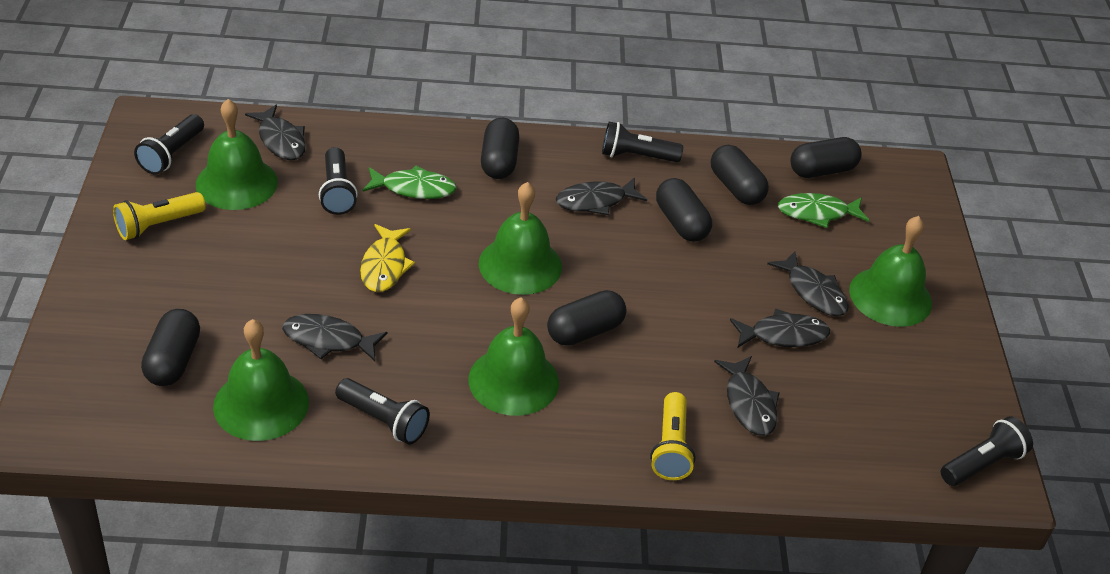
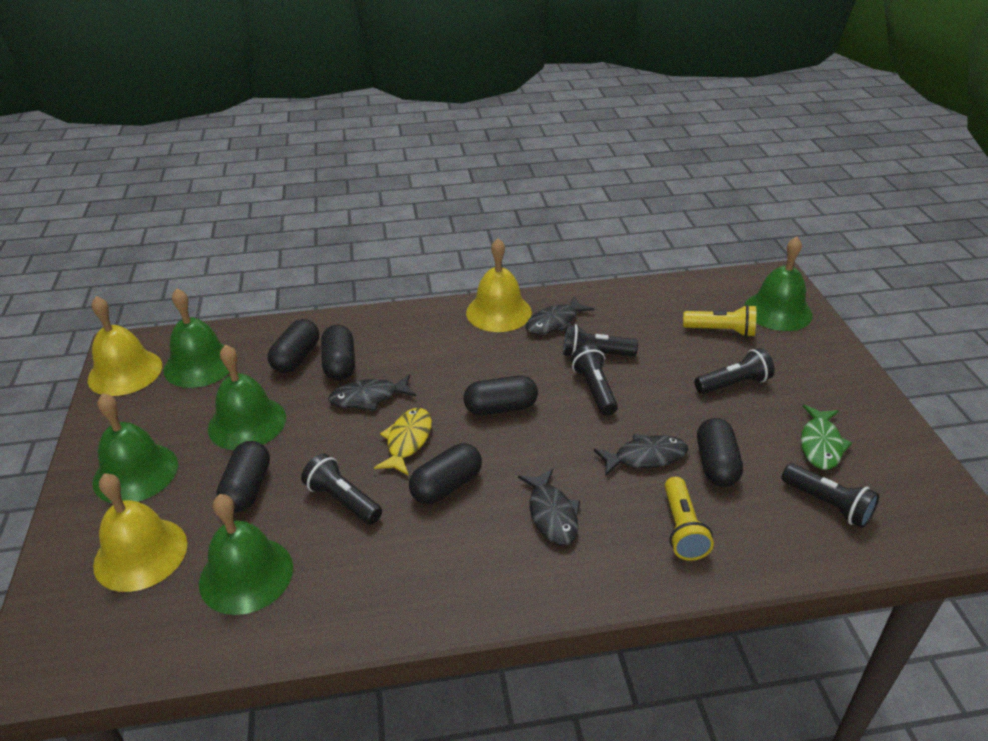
black fish: [245,105,306,160] [282,314,387,361] [556,177,647,215] [714,356,780,436] [730,309,830,347] [767,251,849,316] = 6 -> [328,374,416,411] [518,469,580,545] [525,296,594,335] [594,434,688,476] = 4
green fish: [362,165,457,199] [778,193,869,228] = 2 -> [801,405,852,470] = 1
yellow bell: none = 0 -> [88,296,162,396] [93,473,188,592] [466,238,532,332] = 3

